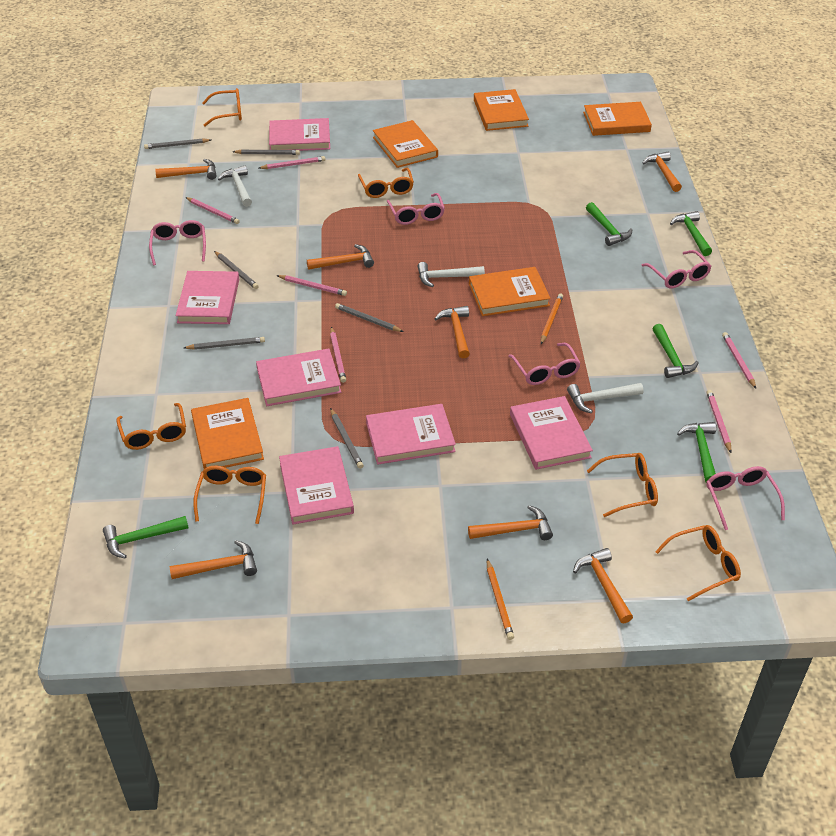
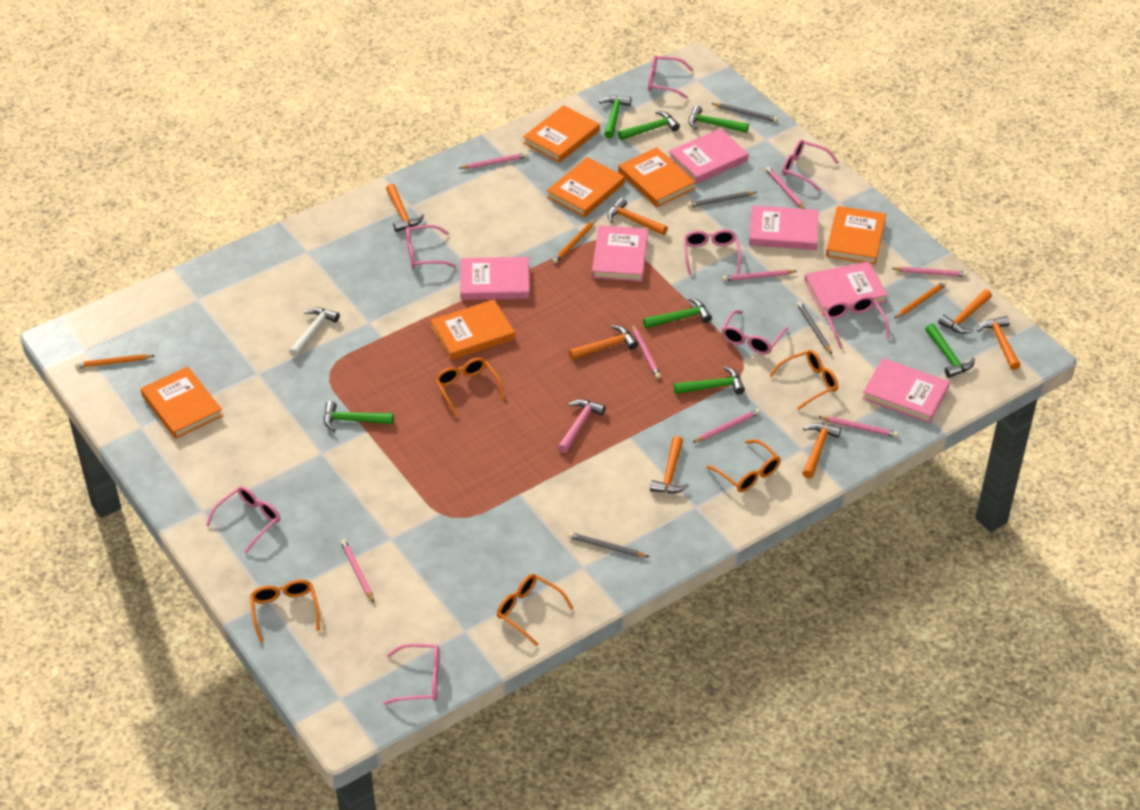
green hammer: [103,516,189,559] [586,202,632,246] [652,324,699,378] [670,211,712,256] [677,422,716,483] = 5 -> [324,401,393,432] [599,95,631,139] [618,111,680,140] [643,297,712,328] [674,366,745,395] [689,105,749,133] [925,324,975,378] = 7
grey pencil: [144,138,211,149] [184,337,265,350] [214,251,259,289] [233,149,300,155] [330,408,364,469] [335,303,403,332] = 6 -> [568,532,649,557] [687,191,757,208] [711,103,778,122] [797,301,832,354] = 4
orange book: [191,398,264,469] [373,120,438,168] [469,267,551,316] [474,89,529,131] [583,102,652,136] = 5 -> [141,366,223,439] [430,299,515,360] [523,105,600,163] [547,157,625,217] [618,147,696,207] [826,206,886,265] = 6
orange glasses: [116,403,186,450] [193,466,266,524] [202,88,242,126] [358,168,414,198] [587,453,658,517] [655,525,741,601] = 6 -> [250,579,320,642] [435,357,505,417] [497,574,574,646] [706,440,781,492] [770,350,838,410] = 5
orange pencil: [487,559,514,640] [541,294,563,344] = 2 -> [75,354,154,368] [552,220,596,263] [894,281,947,319] = 3
pink glasses: [149,220,206,265] [387,193,445,225] [509,343,581,385] [641,250,712,289] [706,466,785,530] = 5 -> [206,486,280,554] [383,644,439,705] [405,225,456,269] [648,55,694,99] [684,229,741,275] [722,310,788,354] [782,139,839,191] [824,296,890,349] = 8
pink hammer: none = 0 -> [558,399,606,453] = 1
pink pencil: [185,197,240,224] [259,156,326,169] [276,275,347,296] [330,327,346,383] [706,390,732,453] [722,332,756,389] = 6 -> [341,539,374,603] [459,152,528,169] [632,324,661,379] [692,409,760,443] [722,270,797,281] [766,167,805,209] [818,416,898,437] [891,267,968,277] = 8
white hammer: [218,166,252,207] [417,262,485,287] [567,383,644,413] = 3 -> [289,307,340,357] = 1

